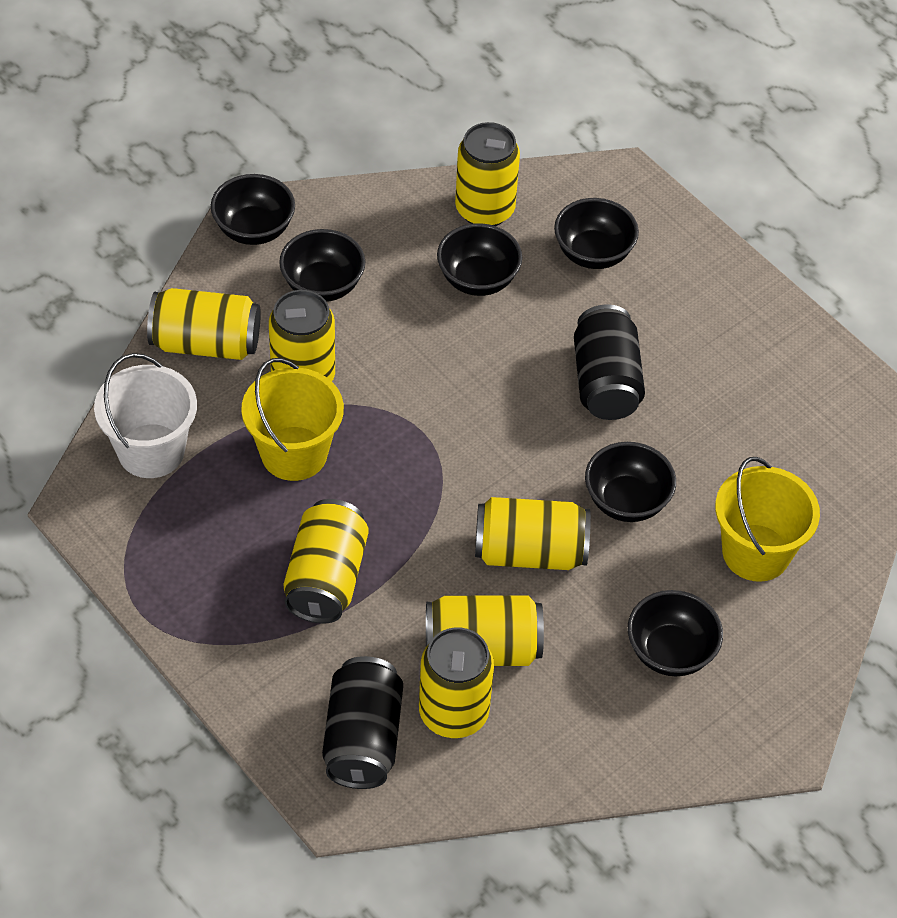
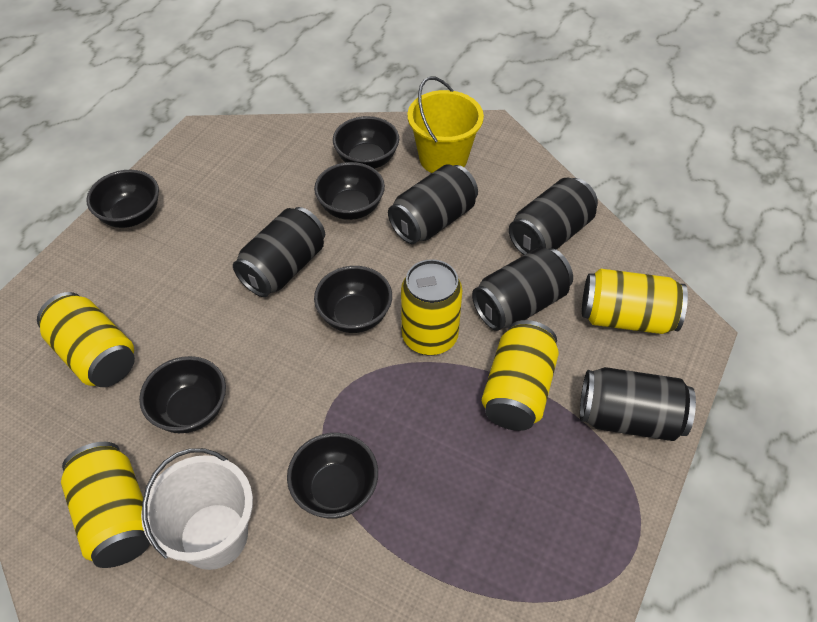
black can: [322,656,403,789] [574,304,645,420] = 2 -> [233,207,325,297] [388,164,478,244] [472,247,573,331] [509,178,598,255] [580,367,696,441] = 5
yellow bucket: [241,358,344,481] [715,457,820,582] = 2 -> [407,77,484,173] = 1
yellow can: [147,288,261,360] [269,290,335,381] [284,499,369,624] [419,627,494,738] [426,595,544,666] [455,122,520,226] [475,497,591,570] = 7 -> [37,292,135,387] [61,442,150,568] [401,259,463,356] [482,320,559,431] [582,269,688,334] = 5

